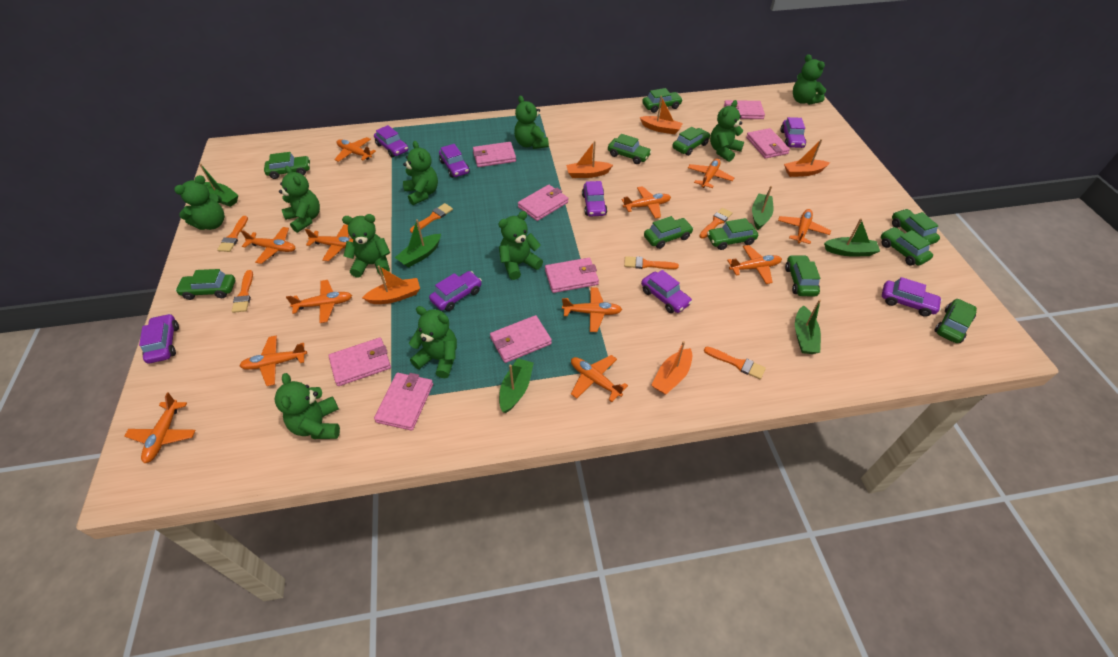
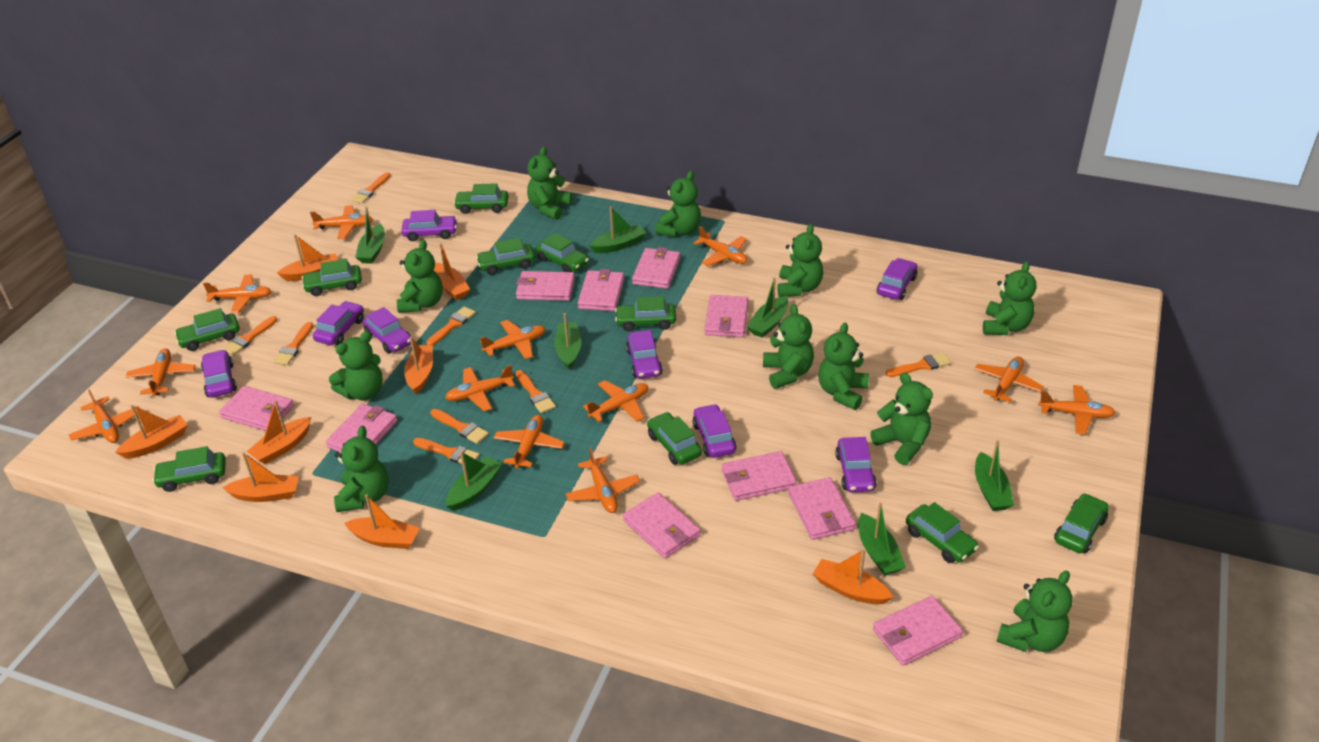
green boat: [199,164,238,207] [395,219,441,268] [499,358,534,413] [752,186,774,230] [795,300,821,354] [824,218,880,257] = 6 -> [355,207,385,264] [446,451,502,511] [554,313,581,370] [589,206,646,253] [747,277,788,338] [858,503,906,576] [975,440,1014,511] = 7
green car: [175,269,235,300] [264,152,310,179] [608,134,652,164] [642,88,683,113] [644,216,694,249] [673,127,710,156] [707,218,758,250] [785,255,820,296] [881,227,933,266] [892,209,940,245] [935,298,977,343] = 11 -> [152,446,226,492] [174,308,240,351] [302,259,362,296] [454,183,509,214] [476,238,535,275] [536,233,589,272] [615,296,676,331] [647,412,702,465] [906,502,979,563] [1054,493,1109,553] = 10
green teddy bear: [174,175,225,230] [275,373,340,439] [279,166,320,233] [342,214,390,278] [403,141,438,205] [409,306,457,378] [498,211,543,280] [514,95,549,149] [710,100,744,162] [793,54,826,105] = 10 -> [329,331,383,400] [334,426,389,512] [397,240,443,313] [527,147,572,220] [655,171,701,237] [763,304,814,389] [777,224,823,297] [818,323,869,410] [870,373,933,465] [983,261,1036,335] [996,570,1072,652] = 11
orange boat: [362,266,420,304] [566,141,613,178] [640,96,683,134] [651,341,692,395] [784,139,830,177] = 5 -> [115,405,188,459] [222,452,299,502] [246,400,311,464] [277,234,338,281] [345,494,420,549] [404,337,433,394] [433,243,470,300] [813,549,893,604] = 8
orange brush: [217,216,248,252] [232,270,253,313] [410,203,453,233] [624,256,679,269] [700,208,732,239] [704,347,766,379] = 6 -> [222,316,277,356] [273,322,313,365] [351,172,390,203] [413,438,480,464] [426,307,476,345] [430,409,489,444] [515,370,556,413] [886,352,951,377] = 8
pink wallet: [328,338,391,386] [374,373,433,431] [473,142,516,167] [490,315,552,363] [518,185,568,221] [545,258,599,293] [724,100,765,119] [746,128,790,159] = 8 -> [219,386,294,431] [326,404,398,452] [516,271,575,301] [578,269,624,311] [623,493,701,558] [632,247,680,289] [705,295,748,337] [722,451,797,501] [788,477,856,540] [873,596,963,666] = 10

